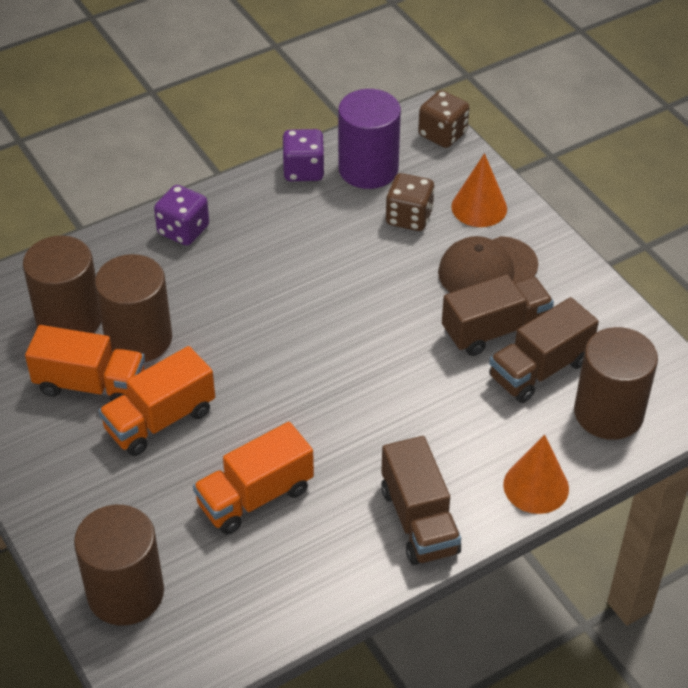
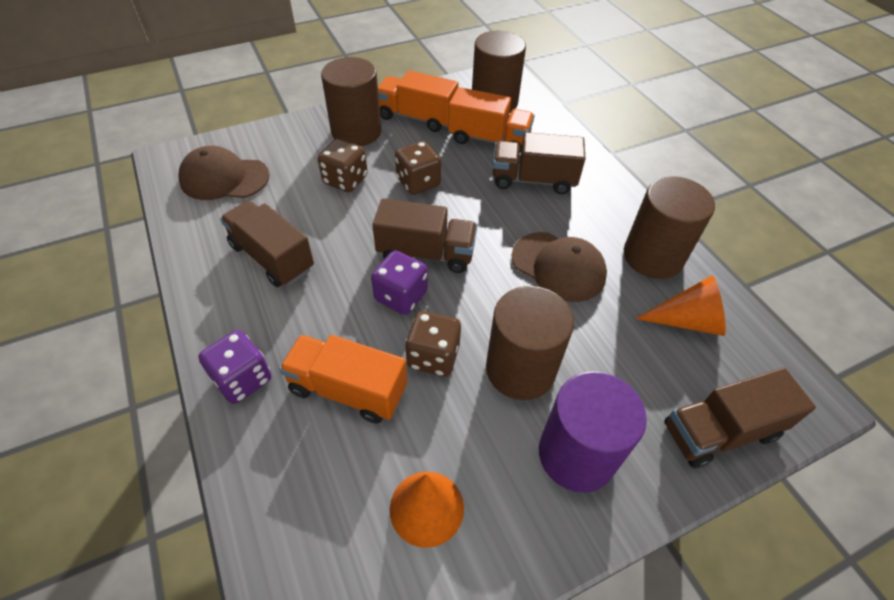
brown cap: [438,236,538,293] = 1 -> [178,146,270,200] [512,232,607,302] = 2
brown dice: [386,173,435,231] [418,90,469,148] = 2 -> [318,139,368,192] [395,141,441,195] [405,311,461,376] = 3
brown truck: [381,436,461,565] [442,274,554,356] [489,297,599,403] = 3 -> [220,200,314,287] [372,199,477,273] [493,132,585,194] [664,368,816,468] = 4

